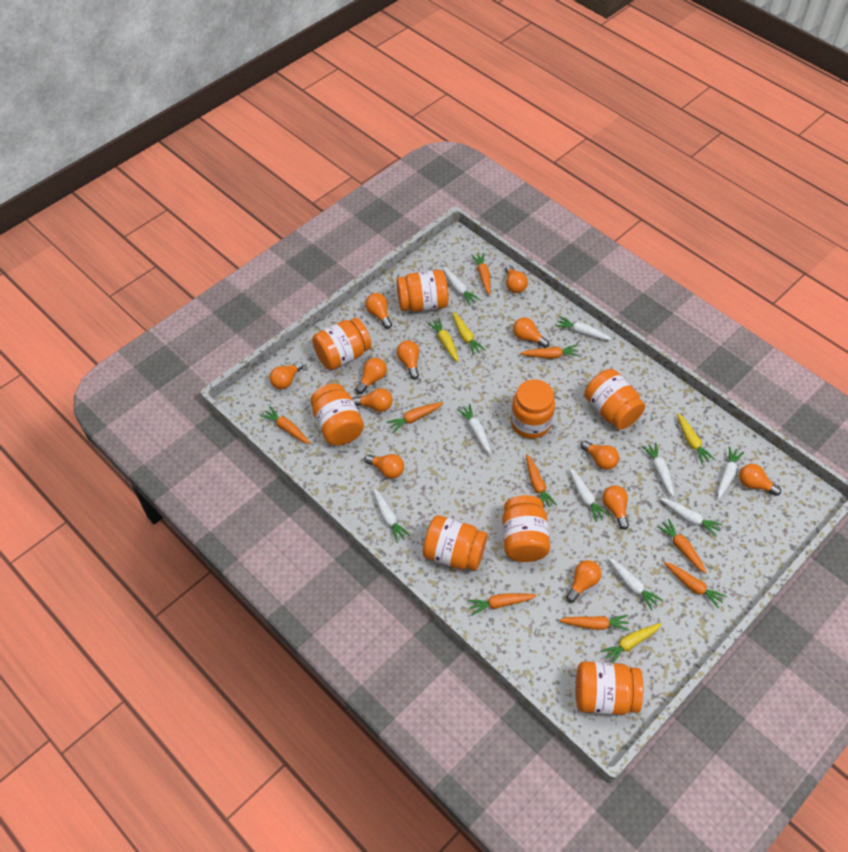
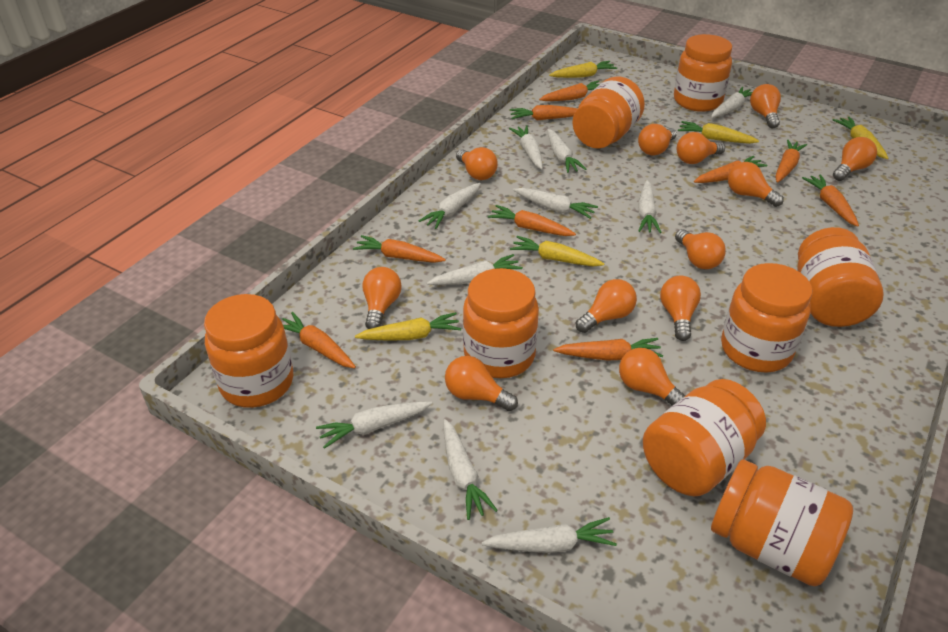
white carrot: [373,488,411,543] [442,267,480,306] [457,404,491,454] [555,316,612,340] [569,468,609,522] [608,557,663,611] [642,442,674,497] [660,498,723,536] [717,446,744,499] = 9 -> [316,401,432,449] [419,183,481,229] [427,254,523,285] [444,419,498,520] [481,517,617,553] [509,125,543,169] [513,188,598,219] [547,129,586,173] [638,180,662,233] [711,87,752,118] = 10
yellow carrot: [427,318,459,362] [452,312,485,356] [600,623,662,663] [677,413,715,465] = 4 -> [355,312,461,340] [510,236,605,266] [549,61,617,78] [678,121,759,144] [833,117,889,159] = 5

